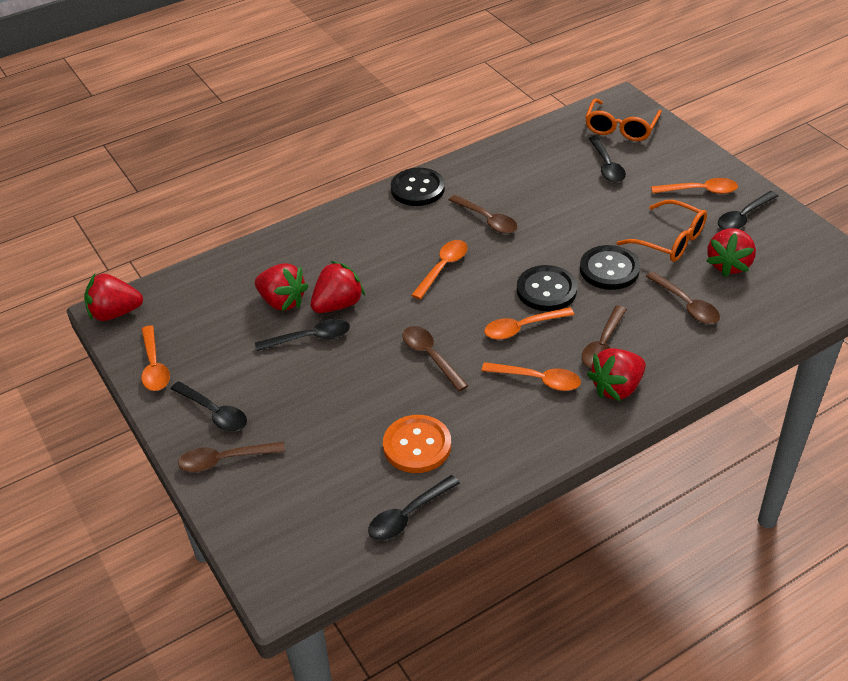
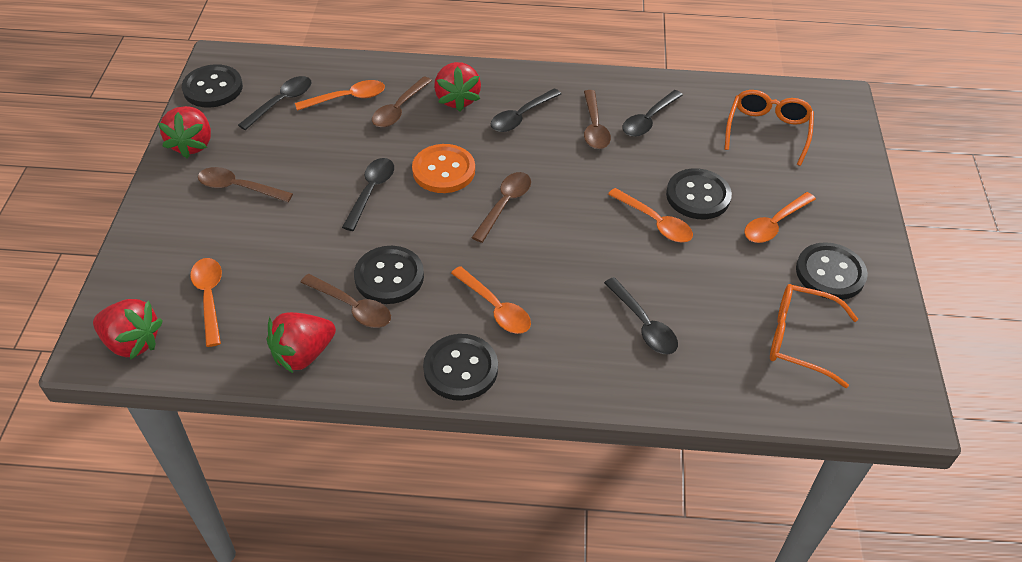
black button: [391,168,445,206] [517,265,577,311] [580,245,640,290] = 3 -> [182,64,243,108] [354,246,424,304] [423,334,498,401] [666,168,732,219] [796,242,868,300] = 5
red strawberry: [84,274,143,321] [255,263,308,311] [311,261,365,313] [587,348,646,401] [706,228,756,277] = 5 -> [93,299,163,360] [158,106,211,158] [267,312,336,373] [434,62,481,112] = 4

